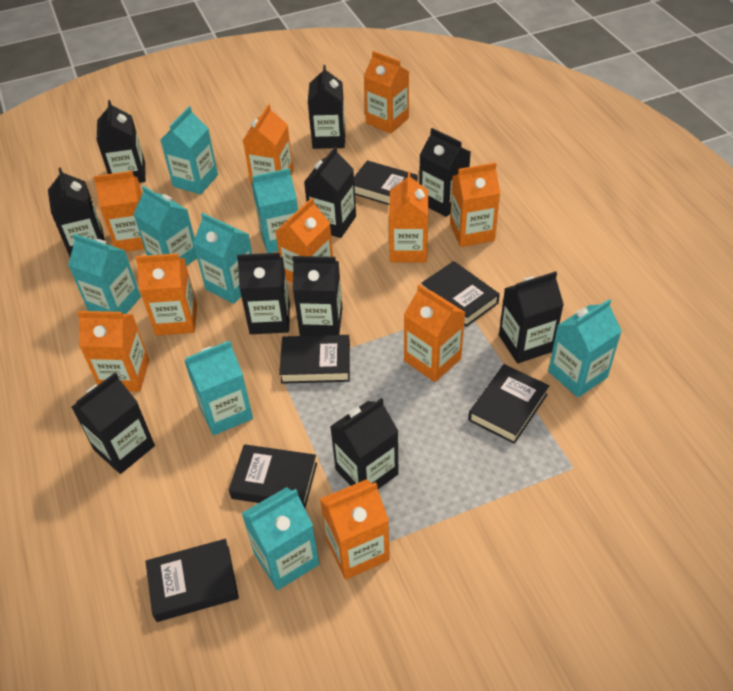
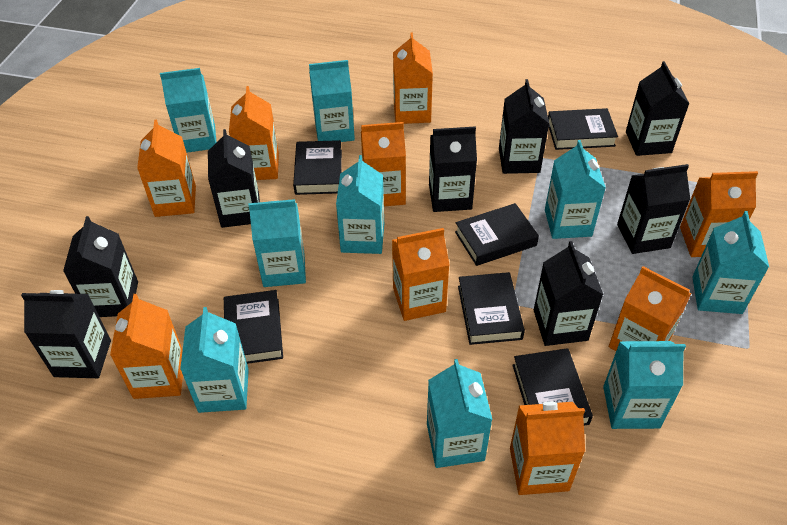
black carton: [48,167,105,257] [72,373,155,474] [97,100,146,183] [237,253,290,334] [293,256,342,336] [304,146,356,238] [308,65,345,149] [330,398,398,489] [419,128,471,217] [499,271,564,364] = 10 -> [21,290,111,378] [63,216,138,317] [208,129,260,228] [429,126,477,212] [499,79,549,174] [534,241,604,346] [617,164,690,254] [626,61,689,156] = 8
orange carton: [77,311,149,392] [93,171,145,252] [135,253,197,336] [243,104,294,187] [275,198,333,283] [320,479,390,580] [363,51,409,134] [389,172,428,263] [404,284,465,382] [450,162,500,247] = 10 -> [110,294,183,399] [137,120,196,217] [229,86,279,180] [361,122,406,206] [392,228,450,321] [393,33,433,124] [510,402,585,495] [609,266,692,351] [680,171,758,257] = 9
turquoise carton: [68,234,141,314] [133,186,197,266] [161,106,218,194] [184,340,253,435] [193,213,252,304] [242,487,319,590] [252,168,298,253] [548,299,622,397] = 8 -> [160,68,217,153] [180,307,249,413] [248,199,306,287] [309,60,355,142] [336,155,384,254] [427,359,493,468] [545,140,606,239] [603,341,686,429] [692,211,769,314] = 9

